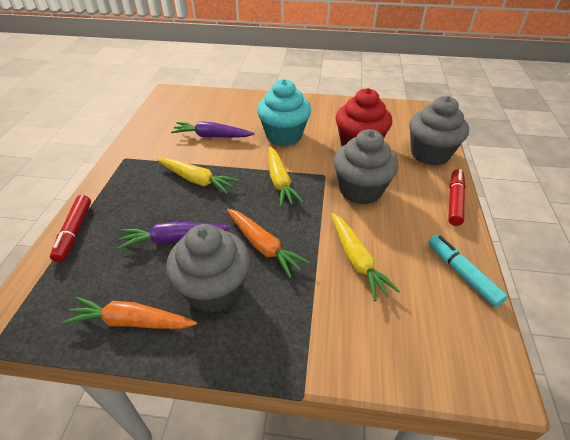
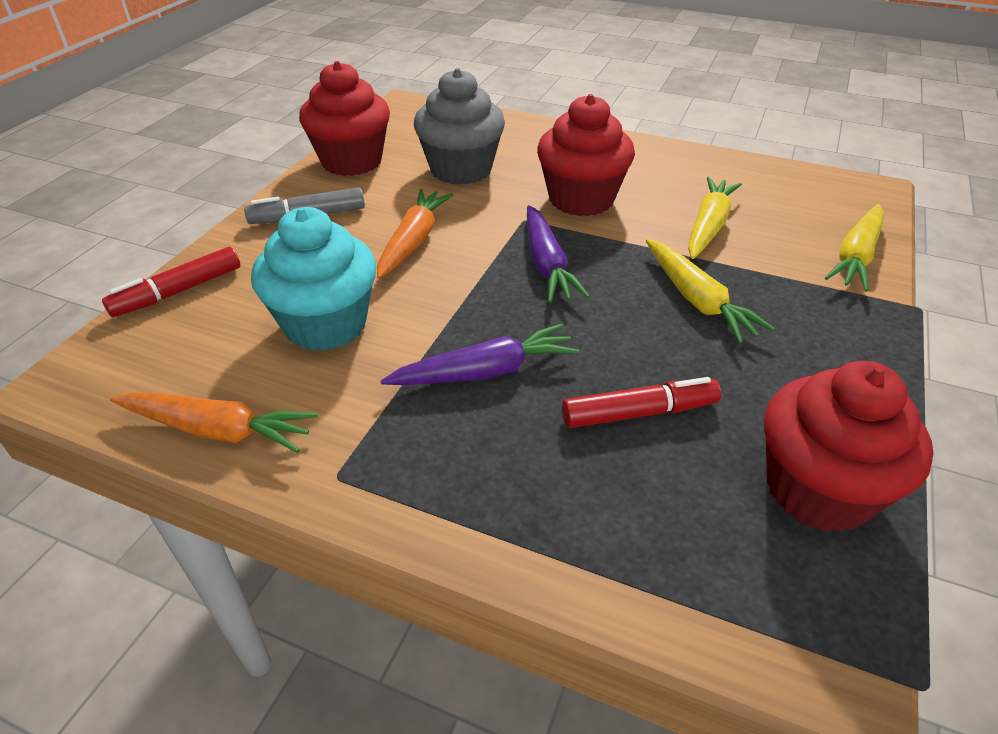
grey cupcake: [166,224,250,313] [333,129,399,205] [409,96,469,166] = 3 -> [414,68,505,185] = 1
grey marker: none = 0 -> [244,188,365,224] = 1
red cupcake: [336,88,392,147] = 1 -> [299,61,390,176] [537,94,635,216] [764,361,933,533] = 3
turquoise marker: [428,235,508,307] = 1 -> none = 0

